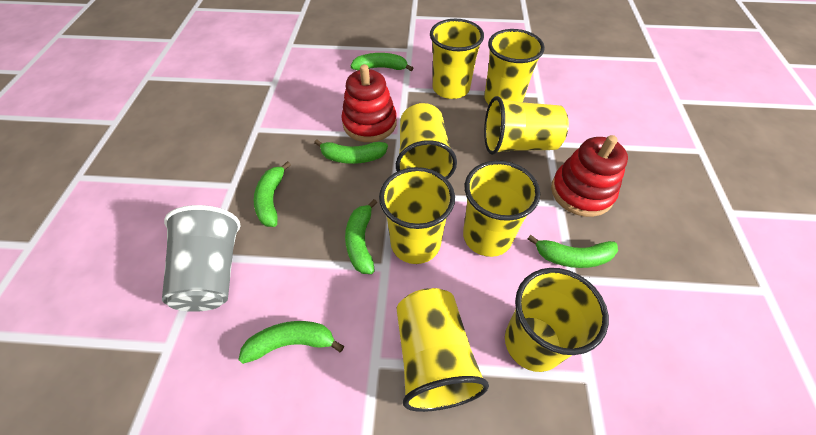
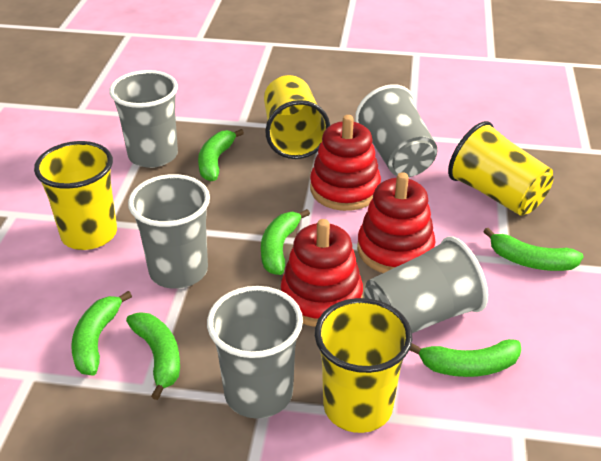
grey cup: [162,205,241,312] = 1 -> [109,70,178,168] [128,174,210,289] [207,286,303,419] [355,84,437,177] [364,236,488,333] = 5
red stacking toy: [341,64,397,142] [551,135,628,217] = 2 -> [281,219,363,327] [310,115,381,211] [357,172,436,273] = 3
yellow cup: [379,167,455,264] [396,103,457,180] [397,288,489,412] [430,19,484,99] [463,160,540,257] [484,29,545,104] [484,96,569,155] [505,268,609,372] = 8 -> [34,141,117,250] [264,75,330,159] [315,298,412,433] [448,121,553,216] = 4

